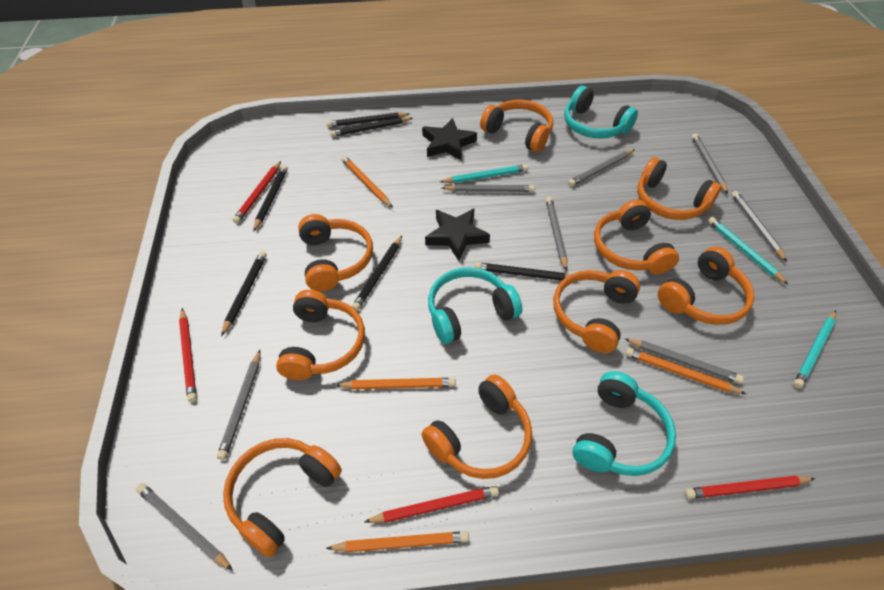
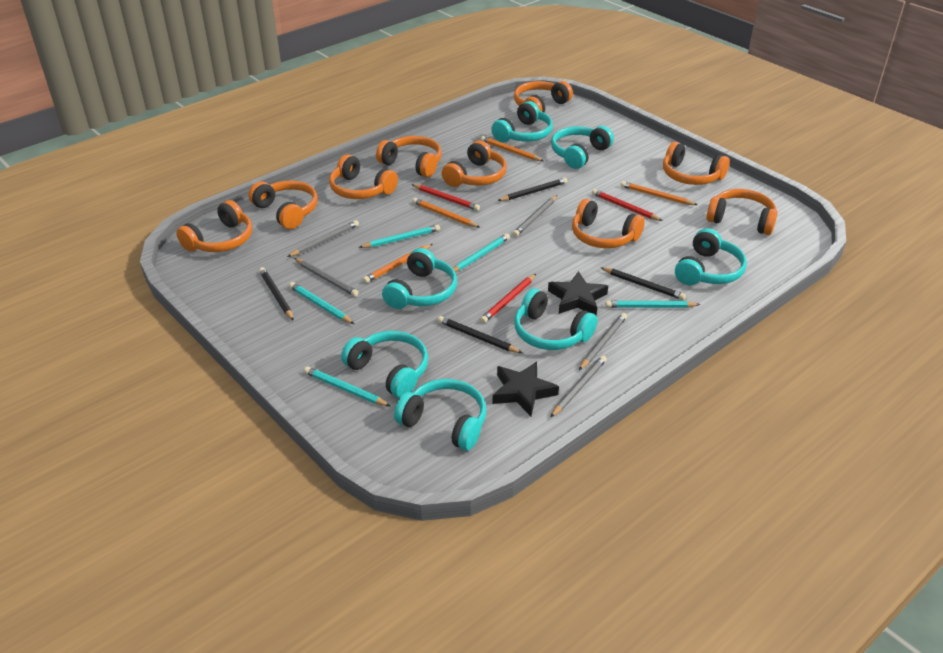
black pencil: [221,251,267,336] [253,165,288,232] [326,112,409,127] [330,117,413,137] [352,236,402,311] [475,262,569,281] = 6 -> [259,267,294,321] [438,316,522,353] [497,178,568,201] [600,267,686,300] = 4
grey pencil: [136,483,233,571] [217,350,260,460] [442,185,535,192] [546,197,567,271] [568,149,635,187] [624,338,744,384] [692,133,728,194] [731,191,787,262] = 8 -> [287,220,359,257] [294,258,359,297] [513,196,557,237] [550,355,607,417] [579,313,627,370] = 5
red pencil: [179,308,197,403] [233,161,281,224] [364,486,499,523] [685,476,815,499] = 4 -> [411,184,480,211] [480,274,536,323] [592,189,663,221] = 3
turquoise headphones: [428,267,522,344] [564,86,638,138] [573,371,676,476] = 3 -> [341,331,428,398] [382,248,457,309] [394,379,486,451] [491,101,553,142] [514,288,598,350] [551,126,614,169] [675,228,747,285] = 7
turquoise pencil: [440,164,528,183] [708,217,789,285] [793,310,836,388] = 3 -> [289,282,354,324] [304,366,390,406] [358,225,440,248] [452,233,510,272] [605,300,701,308] = 5

